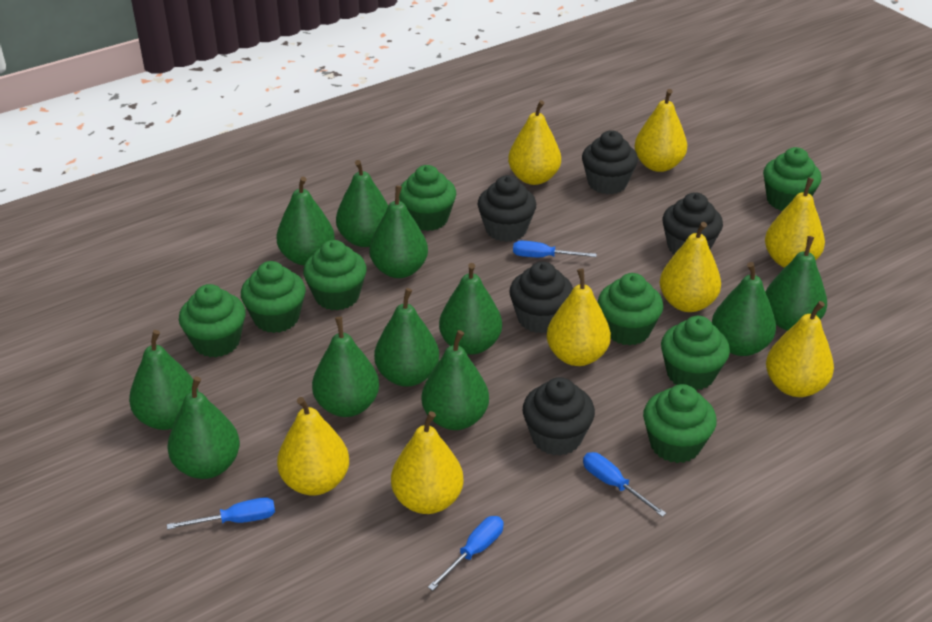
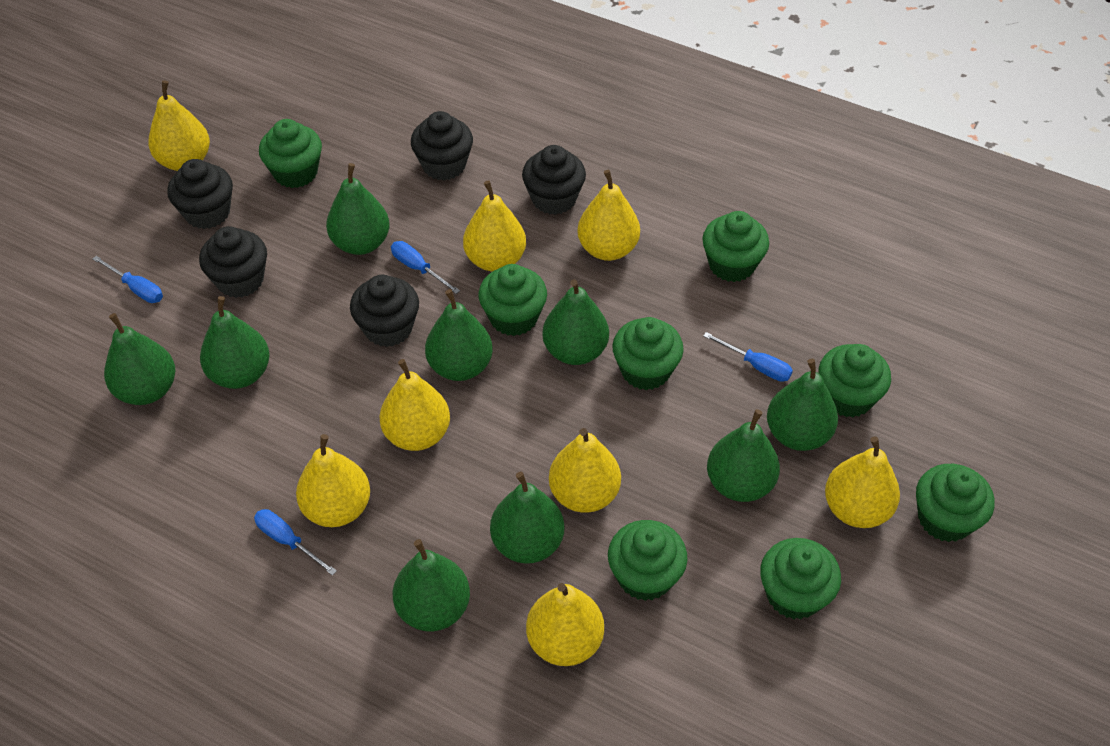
green pear: [129,330,198,430] [167,377,240,479] [276,177,335,265] [312,317,379,417] [336,160,388,247] [369,186,428,278] [374,288,439,387] [422,330,489,430] [439,263,502,355] [712,262,776,356] [765,236,827,331] = 11 -> [104,313,175,405] [200,296,270,389] [326,163,390,255] [393,539,470,631] [425,289,493,381] [490,472,564,564] [542,279,609,365] [707,409,780,502] [767,359,838,451] = 9

